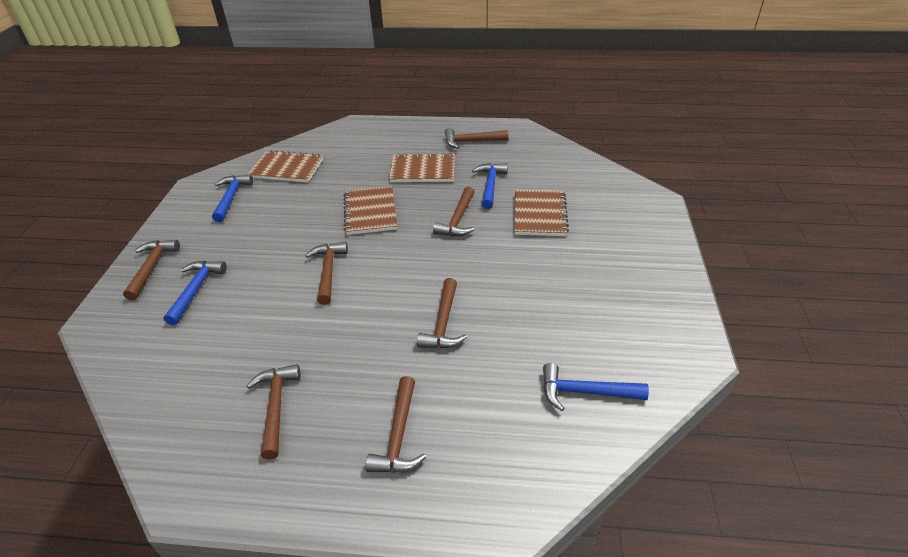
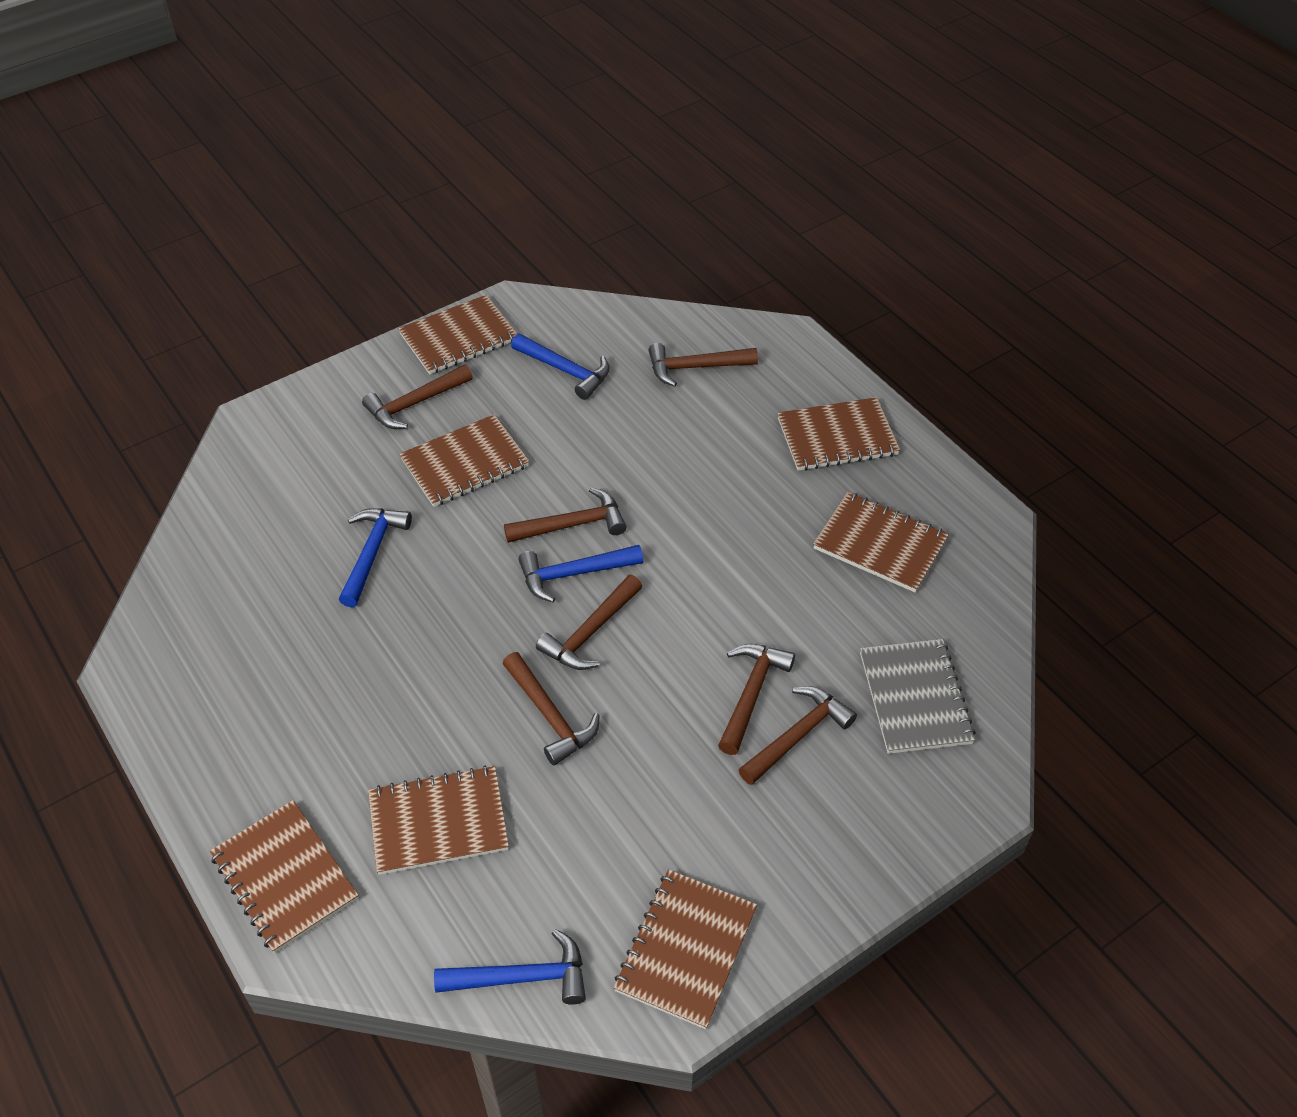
brown notebook: [248,150,323,182] [343,186,397,235] [389,153,455,182] [514,190,569,236] = 4 -> [210,800,359,953] [368,766,509,875] [398,295,517,374] [400,414,529,507] [614,869,757,1029] [777,397,900,471] [813,492,949,593] = 7
grey notebook: none = 0 -> [860,639,976,754] = 1

